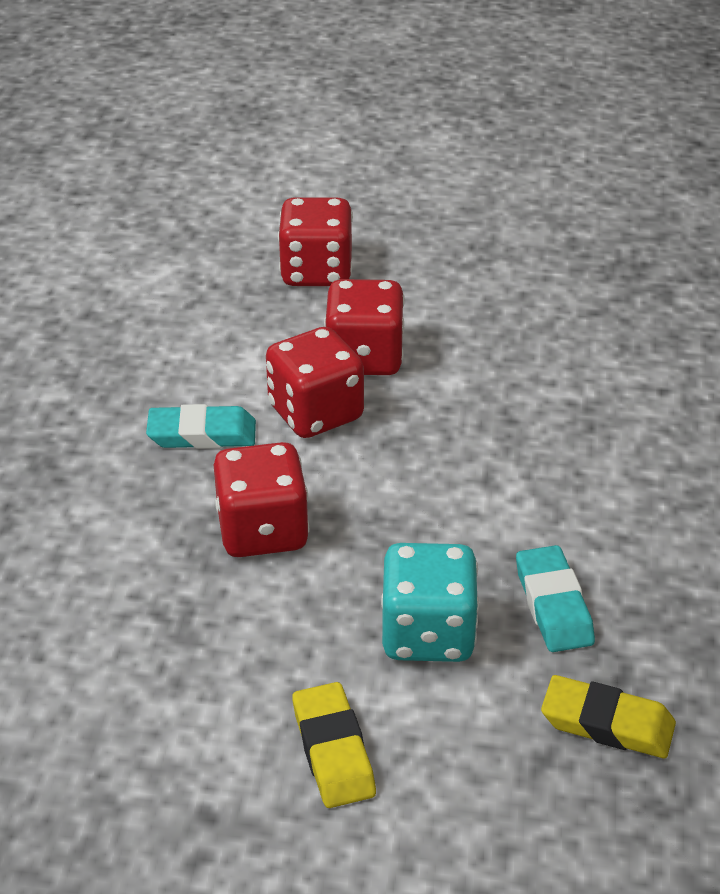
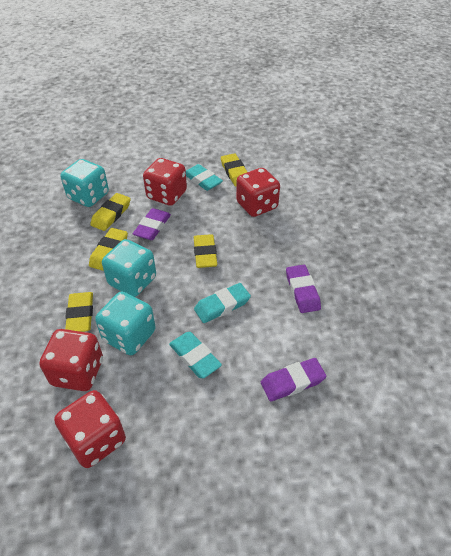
purple eraser: none = 0 -> [133,208,171,240] [261,358,326,402] [286,265,321,313] = 3
turquoise dice: [381,543,479,662] = 1 -> [60,159,109,207] [95,292,156,355] [102,239,156,297] = 3
turquoise eraser: [146,404,256,449] [516,545,595,652] = 2 -> [169,332,222,378] [186,164,223,191] [194,283,251,323] = 3
yellow eraser: [292,682,376,808] [541,675,676,758] = 2 -> [65,292,93,332] [89,228,128,271] [90,193,130,231] [194,234,217,268] [221,153,247,186] = 5

